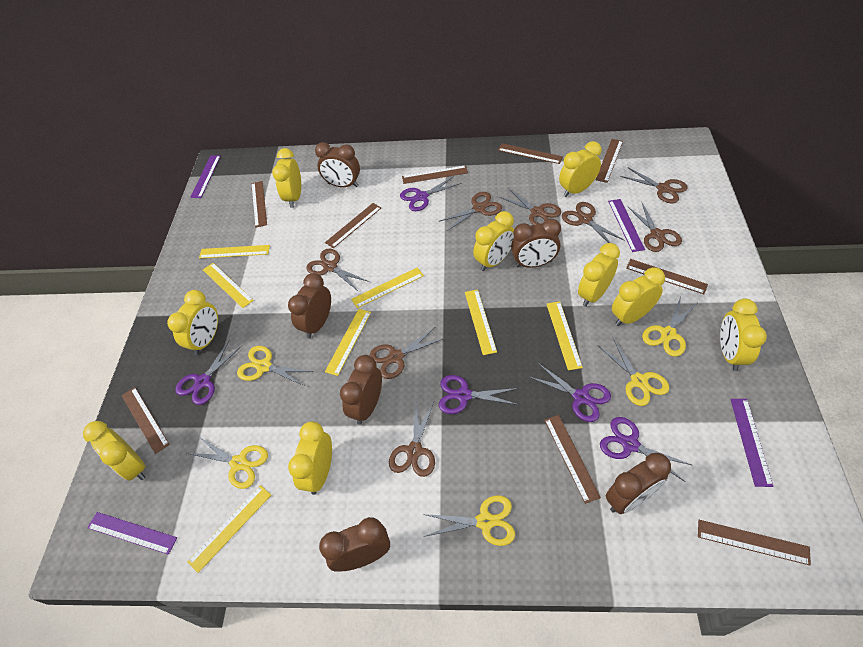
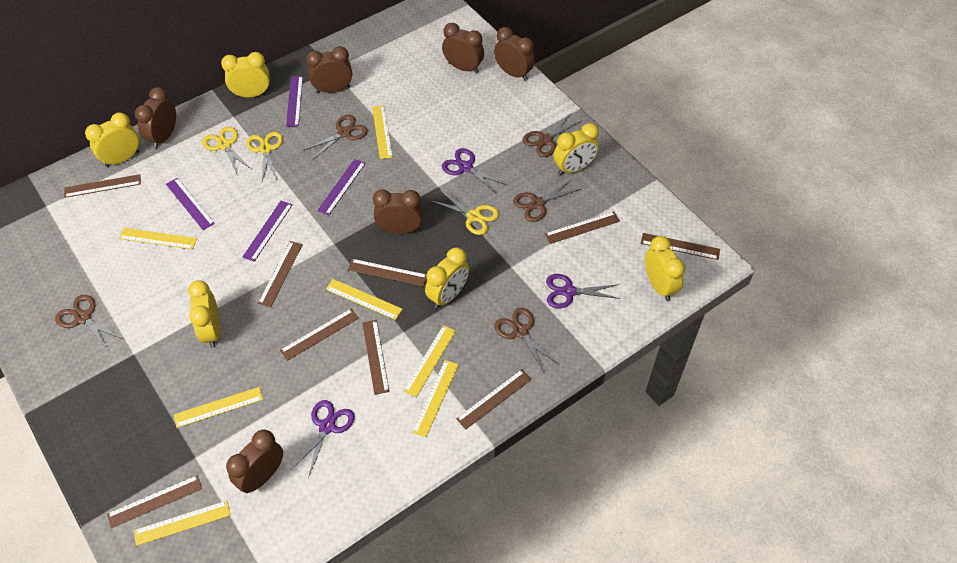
brown scissors: [306,249,370,291] [369,327,445,379] [389,402,435,477] [439,192,502,231] [499,188,561,225] [562,202,625,243] [620,167,688,203] [627,203,682,252] = 8 -> [55,295,123,350] [304,115,368,159] [494,308,558,372] [513,179,581,222] [522,114,583,157] = 5
purple scissors: [175,339,242,405] [400,176,462,211] [439,375,519,414] [529,363,611,422] [600,417,692,482] = 5 -> [291,400,355,478] [442,148,507,194] [546,274,621,308] = 3
yellow clock: [83,421,146,481] [167,290,218,355] [272,148,301,208] [288,422,332,495] [473,211,514,271] [559,141,602,197] [578,243,620,307] [612,267,665,326] [720,298,767,371] = 9 -> [85,113,139,167] [188,280,221,348] [221,52,270,97] [425,247,469,308] [554,123,599,175] [645,236,685,301] = 6
yellow scissors: [187,436,268,489] [237,346,313,386] [423,495,515,546] [597,338,669,406] [642,296,698,357] = 5 -> [202,126,251,176] [246,132,283,182] [431,189,499,235] = 3

